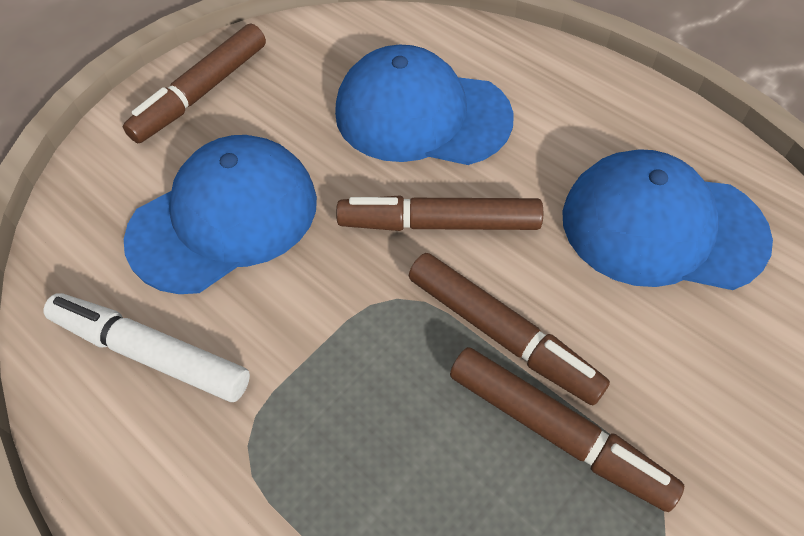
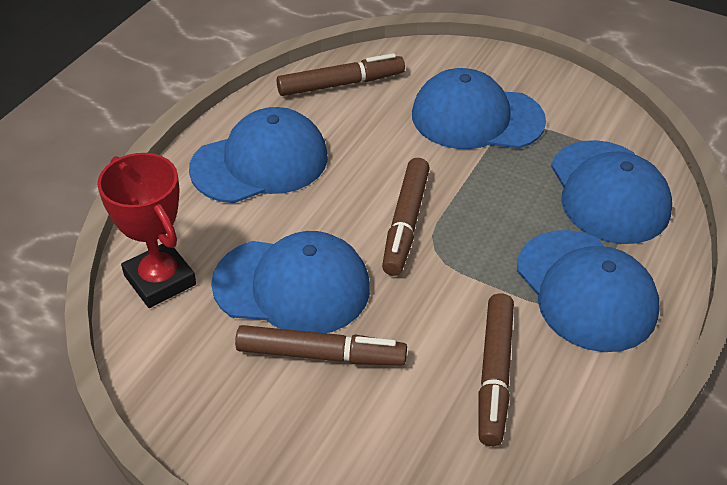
blue cap: [124,135,317,294] [335,45,514,165] [562,149,773,290] = 3 -> [189,107,328,203] [211,231,370,333] [412,68,546,149] [517,230,659,352] [551,140,672,244] = 5
red trophy: none = 0 -> [97,153,196,308] = 1
white marker: [43,293,250,402] = 1 -> none = 0

